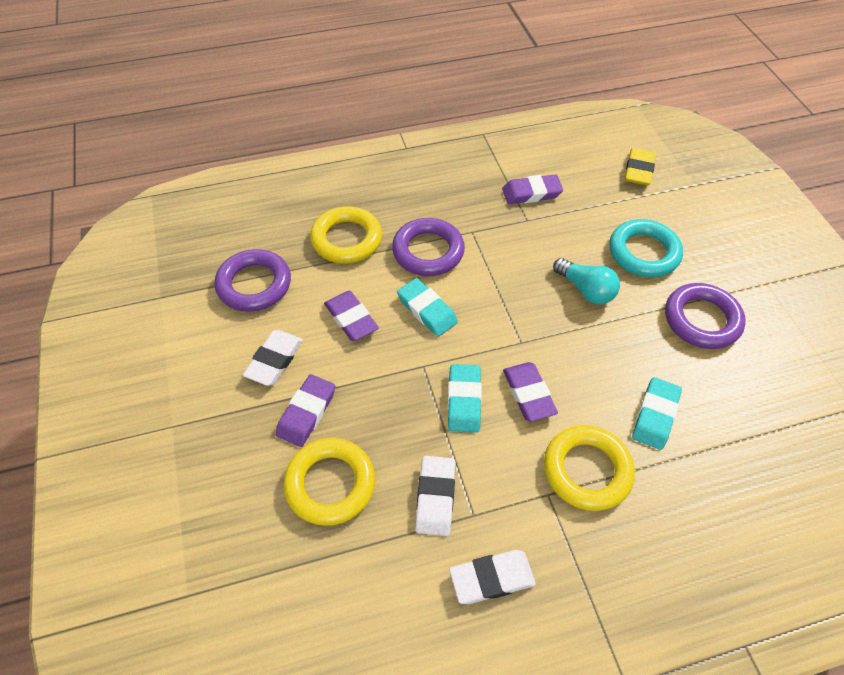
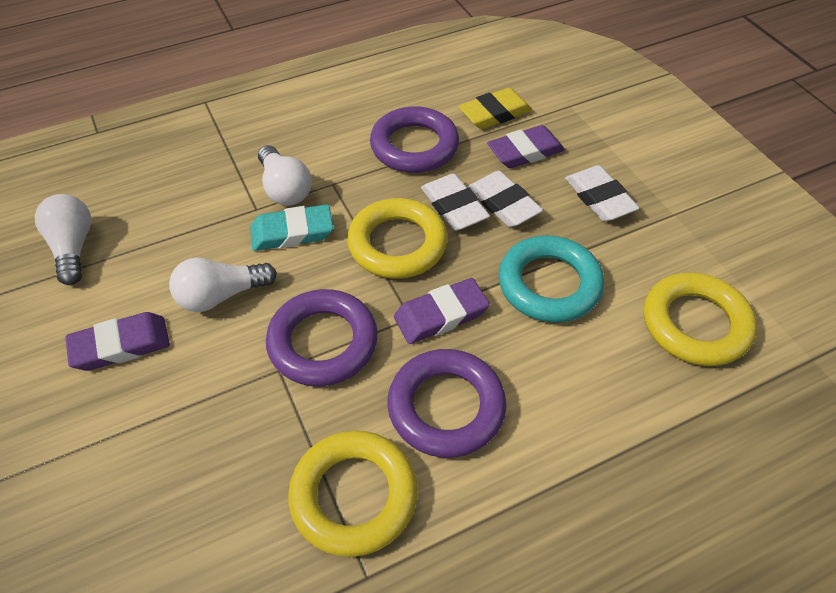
purple eraser: [276,374,335,447] [324,291,379,341] [502,175,563,204] [503,362,558,422] = 4 -> [65,312,170,371] [394,278,490,344] [487,125,565,168] = 3
turquoise eraser: [397,278,458,336] [448,364,482,433] [632,377,682,450] = 3 -> [250,204,334,251] = 1
turquoise light bulb: [553,258,620,305] = 1 -> none = 0
white light bulb: none = 0 -> [35,194,91,285] [169,257,277,312] [258,145,312,206] = 3

